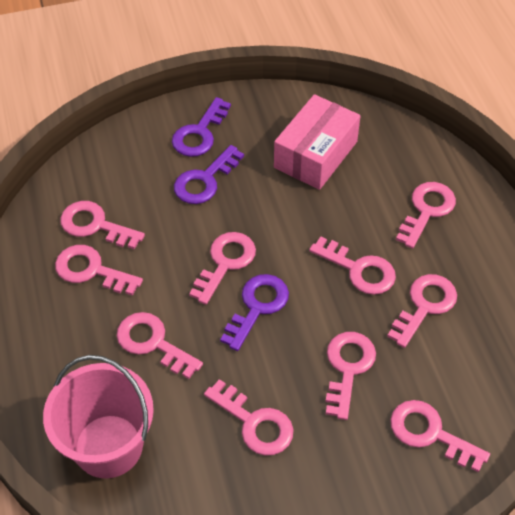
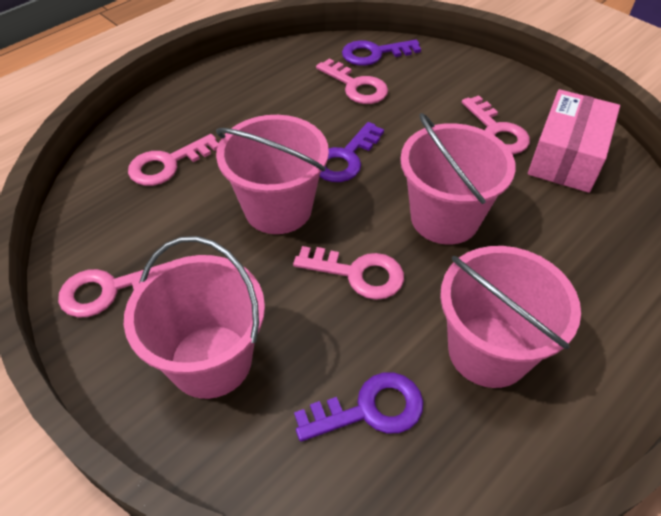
pink bucket: [43,355,154,479] = 1 -> [124,236,265,399] [216,115,329,234] [400,113,516,245] [440,246,581,388] = 4
pink key: [55,245,143,296] [60,201,145,249] [117,312,203,379] [189,232,256,305] [204,379,294,456] [309,236,396,295] [326,332,376,420] [387,274,457,348] [390,400,490,473] [396,182,456,248] = 10 -> [58,262,169,318] [128,134,219,186] [293,246,404,300] [316,58,388,104] [462,95,530,154] = 5

